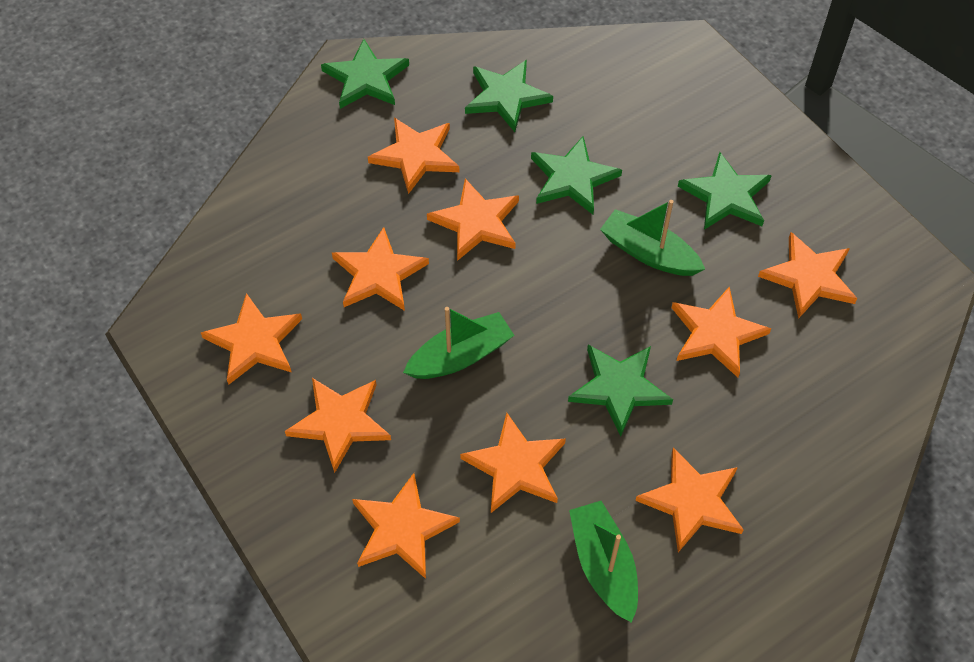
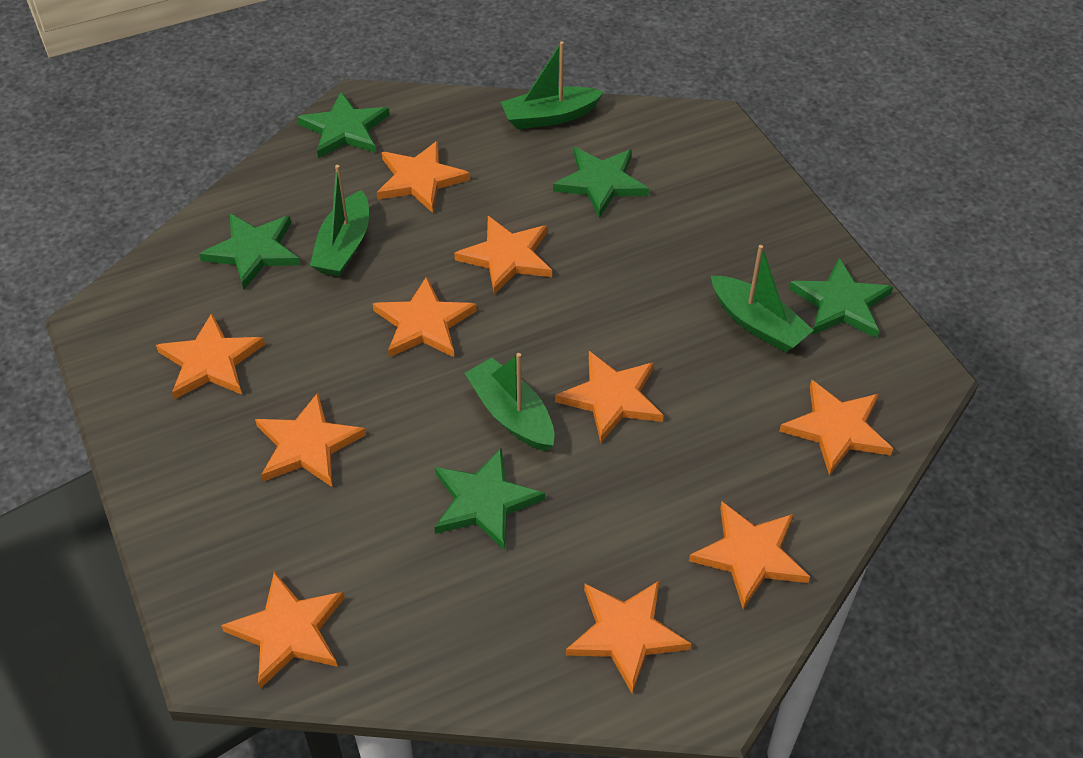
green boat: [403,307,514,379] [569,501,638,623] [600,200,705,276] = 3 -> [310,165,369,277] [465,353,554,451] [501,41,604,129] [711,245,813,352] = 4

